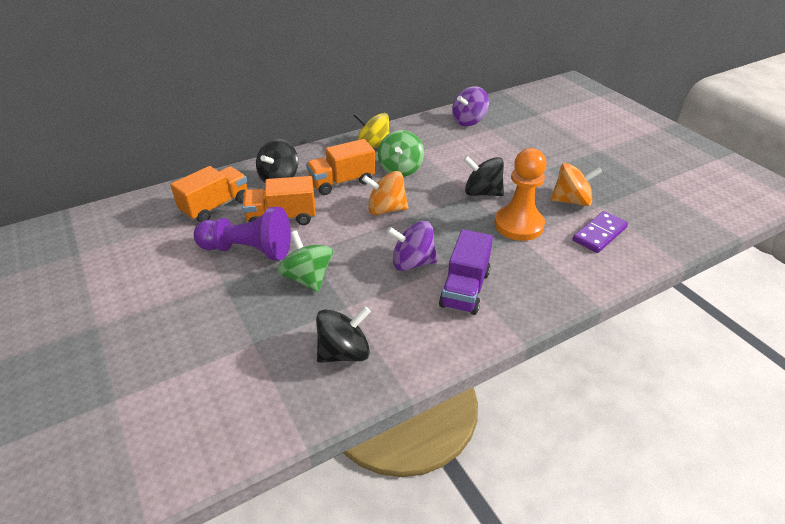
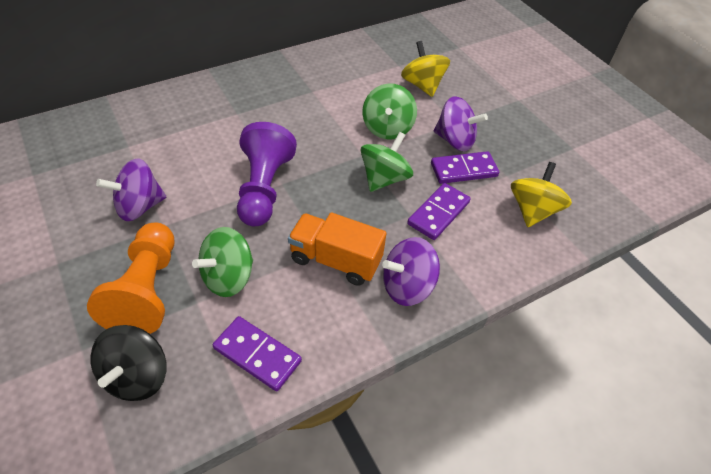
black spinning top: [256,139,298,183] [316,306,371,363] [464,156,504,196] = 3 -> [90,325,167,401] = 1
green spinning top: [277,231,333,292] [378,130,424,177] = 2 -> [192,227,253,297] [361,132,413,192] [362,84,417,139] = 3
orange spinning top: [362,171,408,215] [551,163,602,206] = 2 -> none = 0
orange truck: [170,166,248,222] [242,176,316,225] [306,139,375,195] = 3 -> [288,213,386,286] = 1
purple domino: [573,211,628,253] = 1 -> [213,316,302,391] [407,183,471,240] [431,151,499,184] = 3
purple spinning top: [387,221,438,271] [452,86,489,126] = 2 -> [96,158,166,221] [382,237,440,306] [434,97,488,151] = 3
purple truck: [439,229,493,315] = 1 -> none = 0
yellow spinning top: [354,112,390,148] = 1 -> [401,41,450,97] [511,162,572,227] = 2

